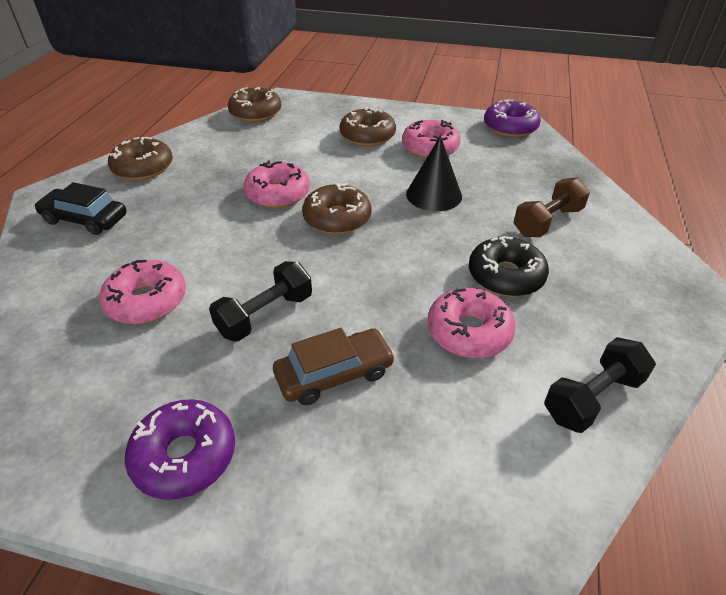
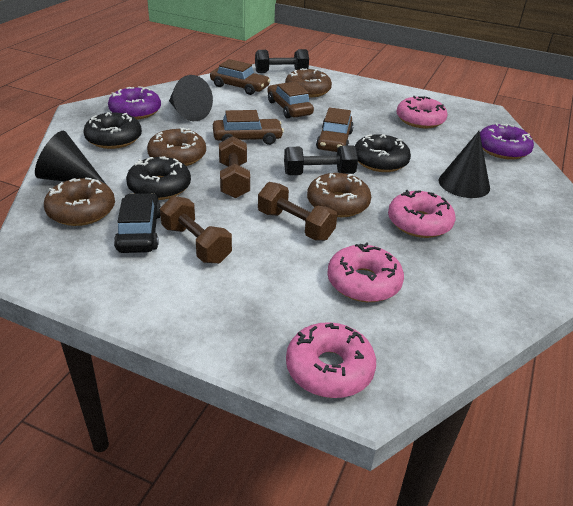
black cone: [406,136,462,211] = 1 -> [35,131,106,184] [169,75,213,121] [439,131,490,198] = 3
black donut: [469,236,549,297] = 1 -> [83,112,142,149] [126,156,191,200] [355,134,411,172] = 3
brown car: [273,328,395,405] = 1 -> [210,59,270,95] [213,110,284,145] [268,82,314,119] [316,107,354,152] = 4
brown dumbbell: [514,177,590,237] = 1 -> [160,196,232,264] [219,136,250,198] [258,182,337,241] = 3

